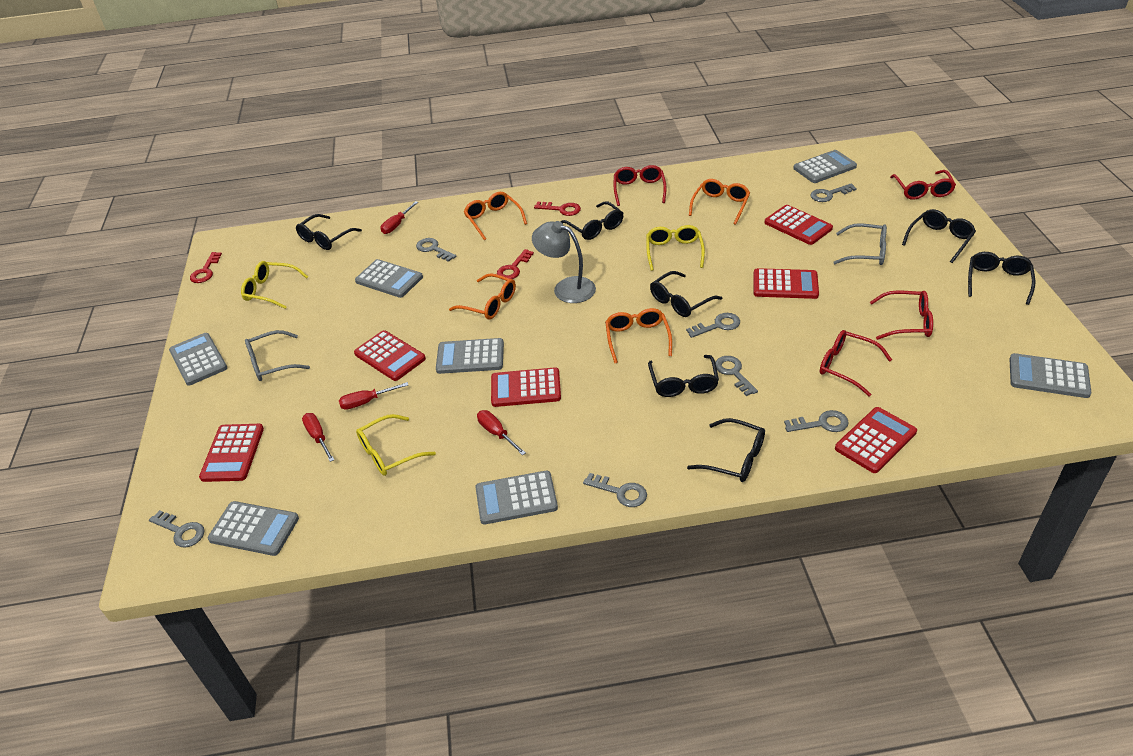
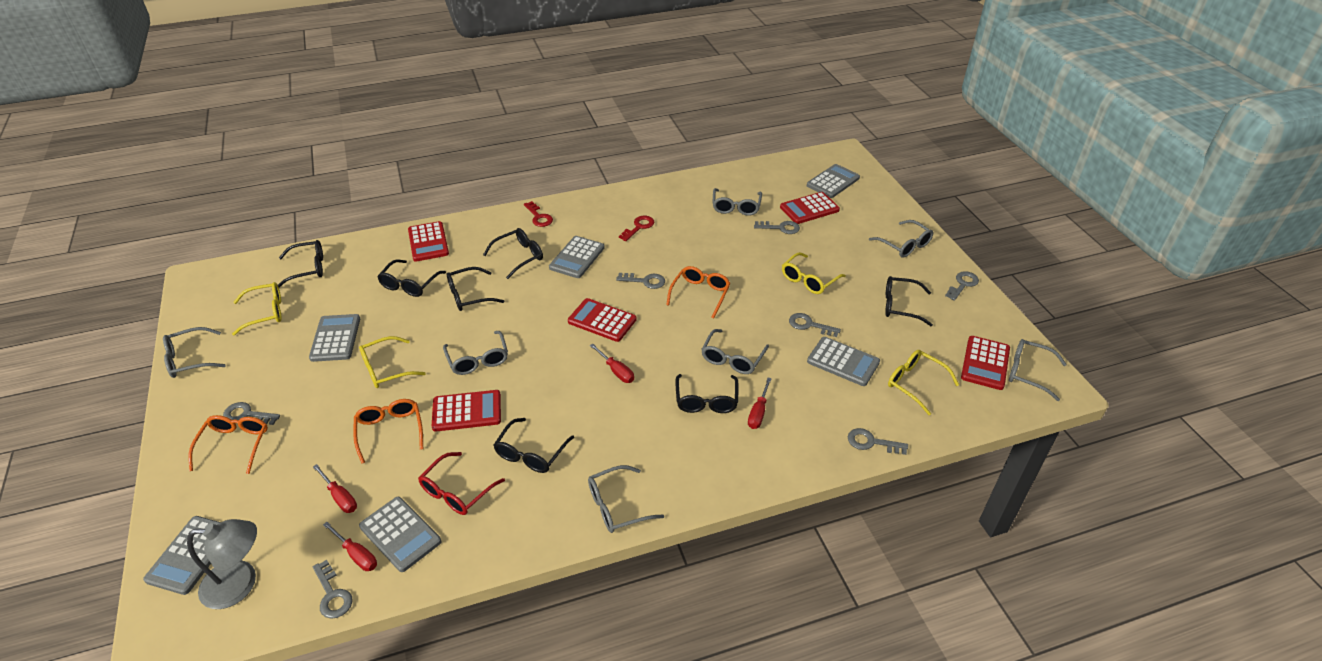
grey calculator: [169,333,227,386] [207,501,299,556] [355,259,423,298] [436,338,504,374] [475,471,558,524] [793,150,857,183] [1009,353,1091,398] = 7 -> [143,516,221,595] [309,314,360,362] [359,497,441,572] [549,236,605,278] [807,164,860,198] [807,337,880,386] = 6
grey glasses: [245,330,310,381] [833,223,887,265] = 2 -> [163,327,226,378] [443,331,508,375] [588,465,664,533] [701,329,769,374] [712,188,762,216] [869,220,934,258] [1009,339,1067,401] = 7
orange glasses: [449,273,516,319] [464,192,527,240] [605,308,672,363] [689,179,750,225] = 4 -> [188,415,268,474] [353,399,423,464] [666,266,731,319] = 3
red calculator: [199,424,264,482] [354,330,426,381] [491,367,561,407] [753,268,819,299] [765,205,833,245] [835,407,917,473] = 6 -> [408,221,449,262] [432,390,501,431] [568,298,636,342] [780,192,840,224] [961,336,1010,390] = 5
red glasses: [614,165,666,206] [819,330,892,397] [870,290,933,340] [890,170,956,200] = 4 -> [418,452,505,515] = 1
red key: [190,252,222,283] [497,249,534,279] [534,202,581,216] = 3 -> [524,201,553,227] [619,216,654,241] = 2
yellow glasses: [241,261,308,309] [356,414,436,476] [646,225,705,271] = 3 -> [232,282,281,336] [359,336,426,388] [782,252,846,294] [888,350,959,415] = 4

